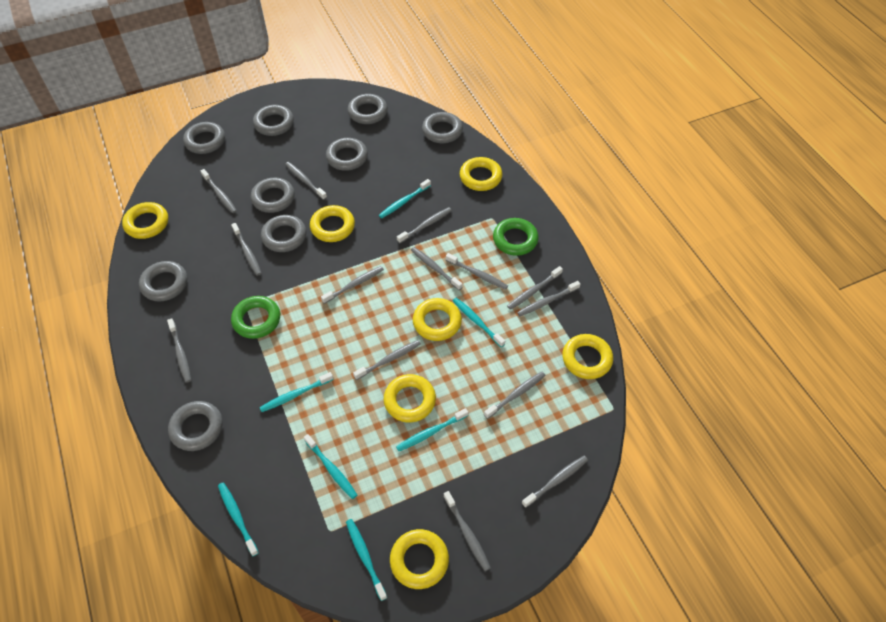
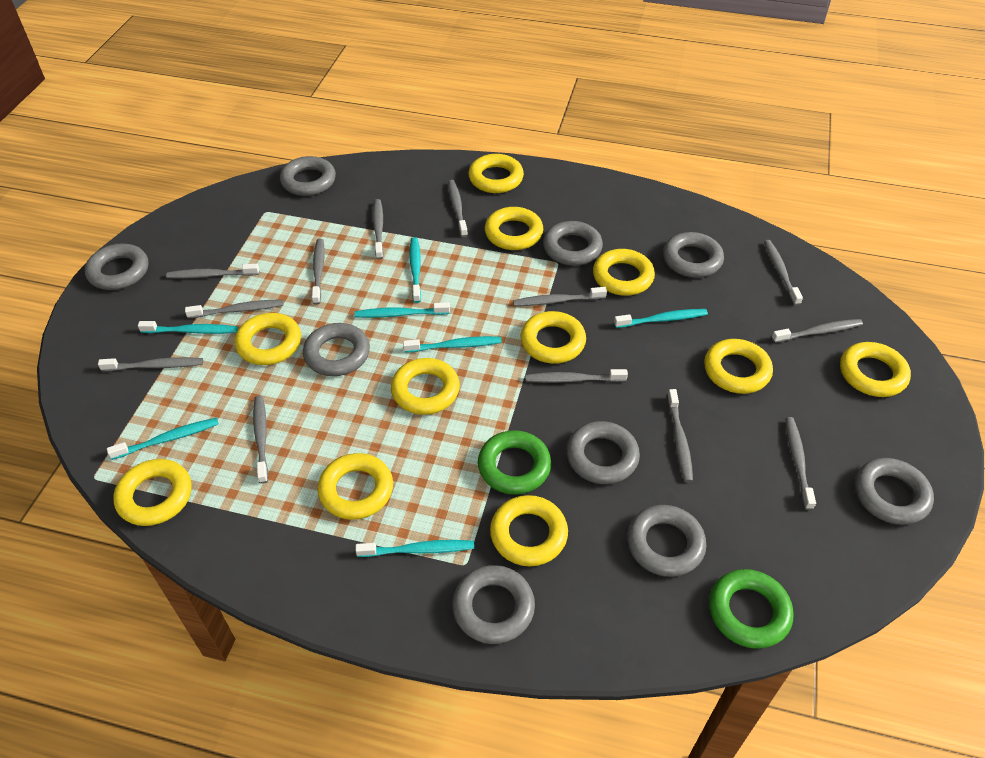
grey toothbrush: [167,318,191,383] [201,169,237,213] [231,223,262,276] [285,162,327,200] [321,266,384,304] [353,340,421,380] [397,207,452,243] [411,247,463,290] [443,491,491,571] [446,253,508,290] [484,372,546,419] [507,266,563,310] [517,281,580,316] [522,456,588,508] = 14 -> [98,357,203,371] [166,264,259,279] [185,299,284,318] [253,396,268,484] [312,239,325,305] [373,199,384,260] [448,180,468,237] [513,287,607,306] [525,369,628,383] [667,389,693,482] [764,240,803,306] [772,319,863,343] [785,417,816,510] = 13
yellow ring: [122,202,168,239] [310,205,355,242] [384,374,436,423] [390,529,449,589] [413,298,462,341] [460,157,502,191] [562,334,613,379] = 7 -> [113,459,192,526] [235,313,301,365] [318,453,393,520] [391,358,460,415] [468,154,524,193] [485,207,543,250] [490,495,568,566] [520,311,586,364] [593,249,655,296] [704,339,773,394] [840,342,911,397] = 11

